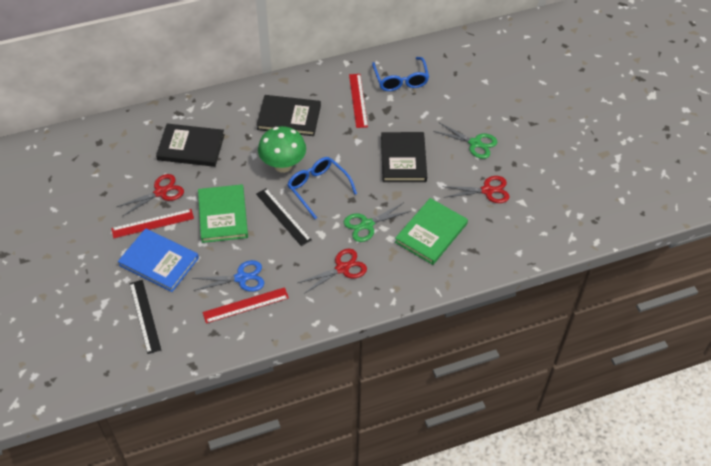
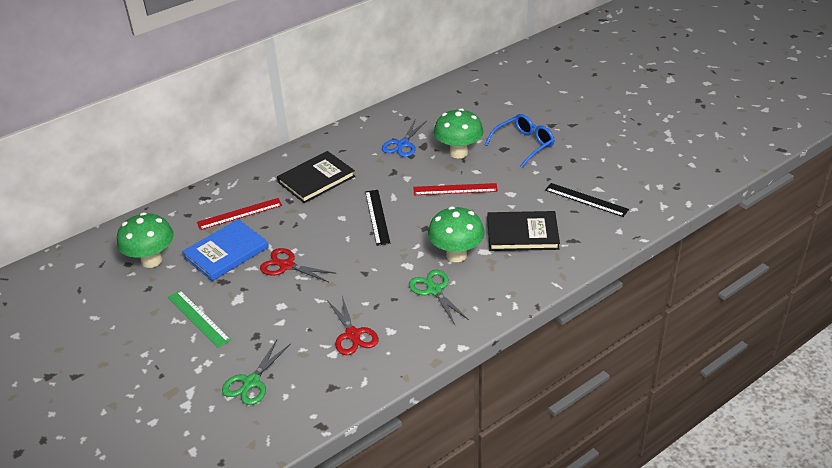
black book: [156,124,225,167] [257,95,321,136] [381,132,427,182] = 3 -> [277,151,355,203] [487,211,560,251] = 2
blue glasses: [287,157,357,219] [372,57,429,91] = 2 -> [485,114,555,167] = 1
green book: [198,184,248,243] [395,198,468,265] = 2 -> none = 0
green mushroom: [258,126,306,173] = 1 -> [117,213,174,268] [428,206,485,262] [434,108,483,158] = 3
green ruler: none = 0 -> [168,290,231,348] = 1
red ruler: [111,209,194,238] [202,287,289,324] [349,74,368,128] = 3 -> [197,198,282,230] [414,183,498,195] = 2
red scissors: [117,174,184,217] [298,249,367,294] [442,176,510,203] = 3 -> [260,248,336,282] [327,296,378,355] = 2

